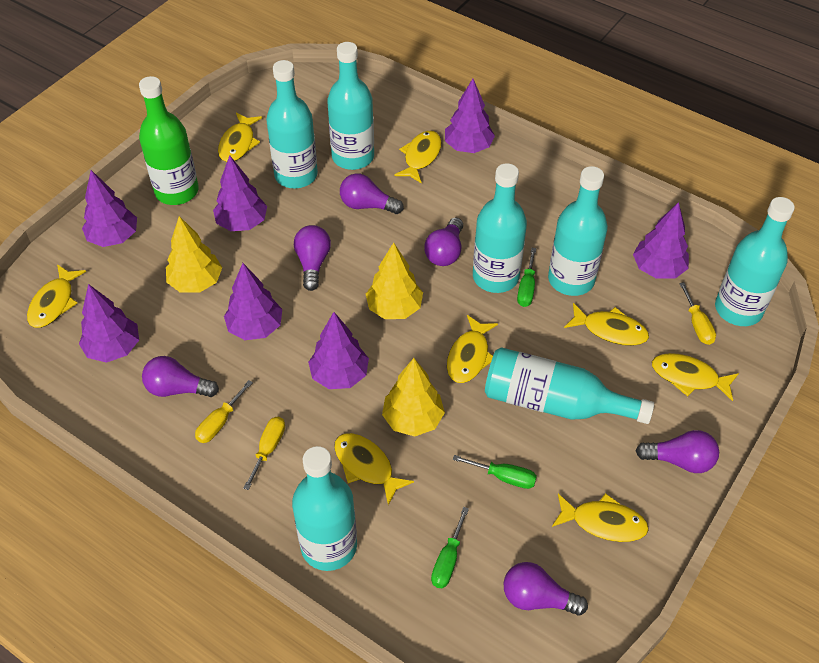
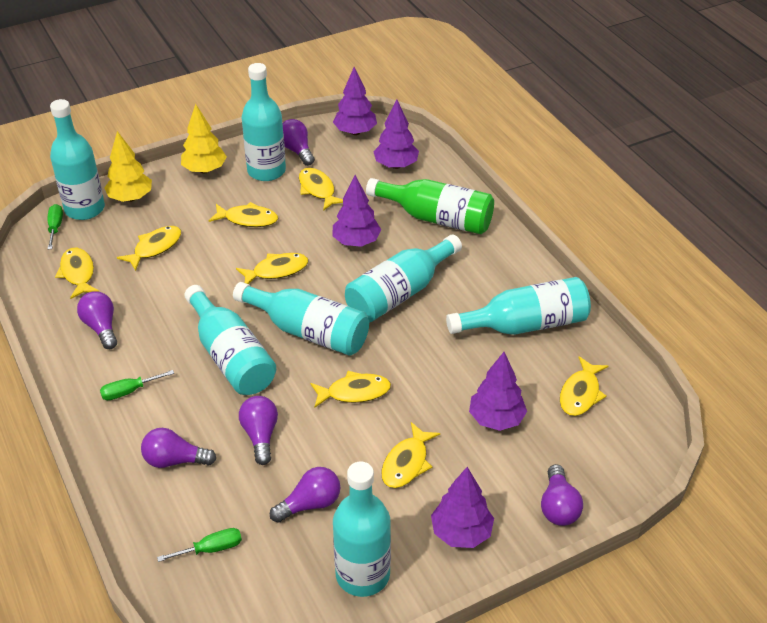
purple tree: [79,284,139,363] [82,170,137,247] [213,155,267,231] [224,263,282,340] [308,312,369,389] [445,79,495,153] [633,202,689,279] = 7 -> [333,67,377,135] [333,175,381,247] [373,100,419,169] [431,467,494,548] [469,352,527,431] = 5
yellow screwdriver: [195,380,253,443] [243,417,285,490] [679,282,716,345] = 3 -> none = 0
yellow tree: [166,216,222,293] [366,242,423,319] [382,358,445,437] = 3 -> [104,131,152,202] [181,104,227,173] = 2

